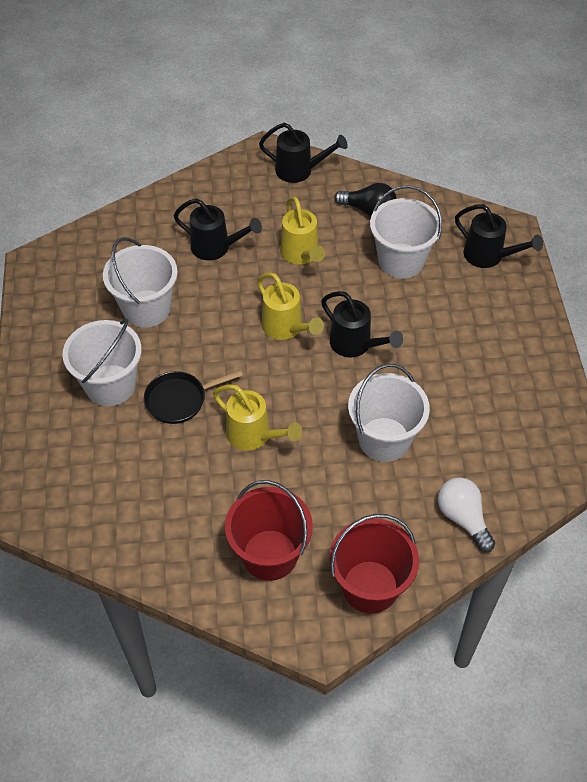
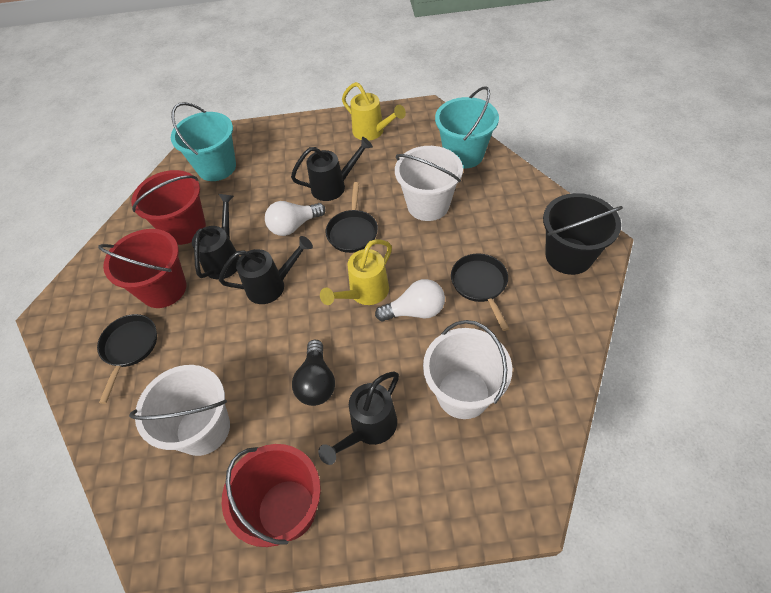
black bucket: none = 0 -> [543,193,623,275] = 1
black pan: [144,370,243,424] = 1 -> [97,314,157,404] [326,182,378,253] [451,254,509,331] = 3
red bucket: [225,480,313,581] [329,514,419,614] = 2 -> [98,229,186,308] [131,170,206,245] [222,444,321,547] = 3
turquoise bucket: none = 0 -> [171,102,236,181] [435,86,499,169] = 2
white bucket: [63,319,142,406] [103,237,178,328] [348,364,430,462] [370,185,442,279] = 4 -> [129,365,230,456] [395,146,463,221] [423,320,512,419] = 3
white light bulb: [438,477,495,552] = 1 -> [265,201,326,236] [375,279,445,321] = 2
yellow watering can: [213,384,302,451] [257,272,324,340] [280,197,325,264] = 3 -> [320,239,392,305] [342,82,406,140] = 2

